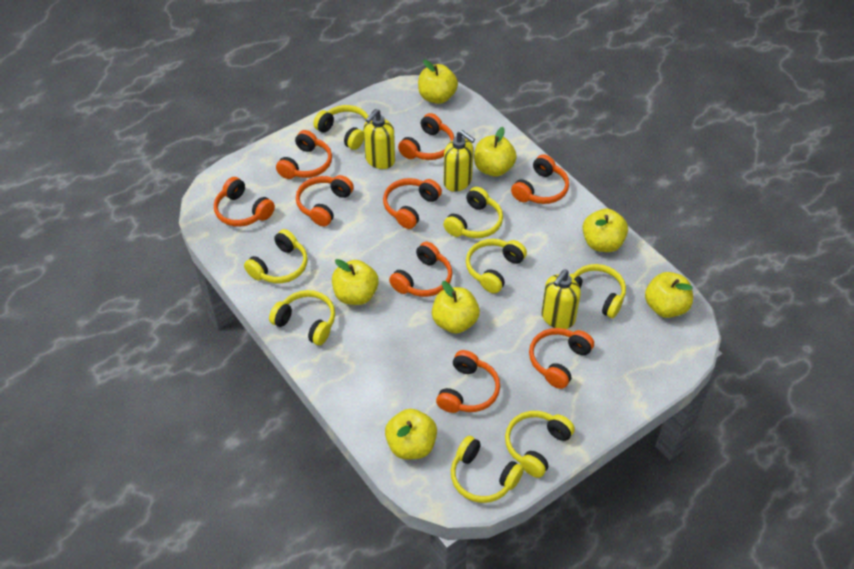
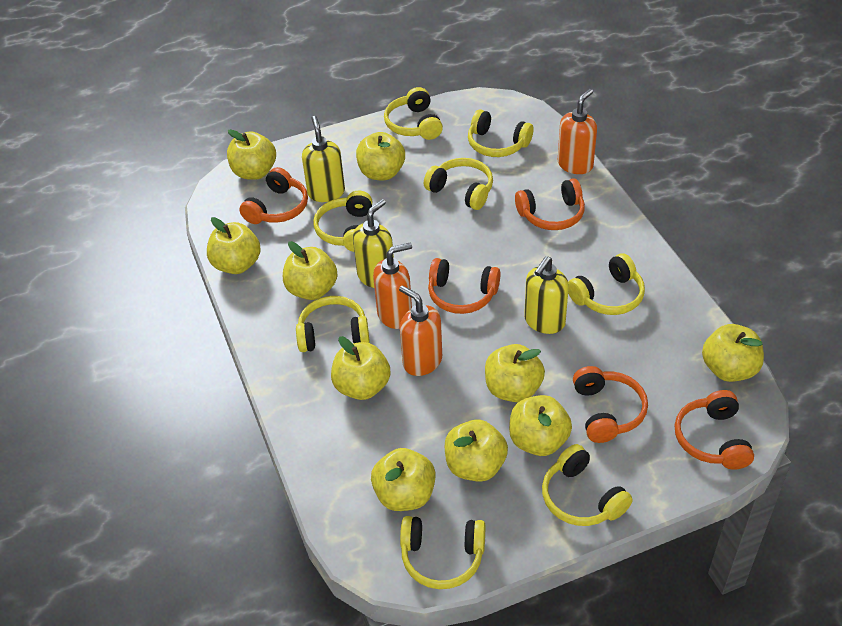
orange headphones: [214,177,275,227] [276,130,332,179] [296,175,354,227] [383,178,442,229] [389,242,452,297] [398,113,454,160] [436,350,500,413] [511,154,569,204] [529,328,594,389] = 9 -> [239,167,308,224] [428,258,500,314] [515,178,585,230] [573,366,648,443] [675,390,754,470] = 5
orange soap dispenser: none = 0 -> [373,243,412,329] [399,285,442,376] [558,89,597,174] = 3
yellow apple: [332,259,379,305] [385,409,437,460] [418,60,458,104] [432,281,480,334] [474,127,517,177] [582,209,628,252] [645,272,693,318] = 7 -> [207,217,261,274] [227,129,276,180] [283,241,337,300] [331,336,391,400] [356,132,405,180] [371,448,436,511] [445,419,508,482] [485,344,545,402] [509,395,572,456] [702,324,764,382] = 10

